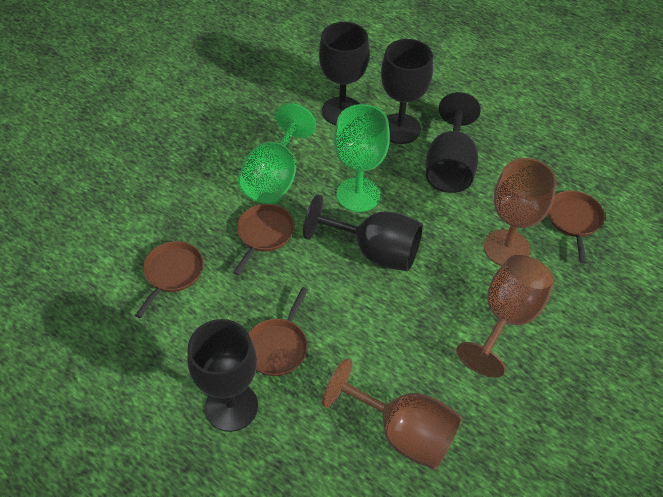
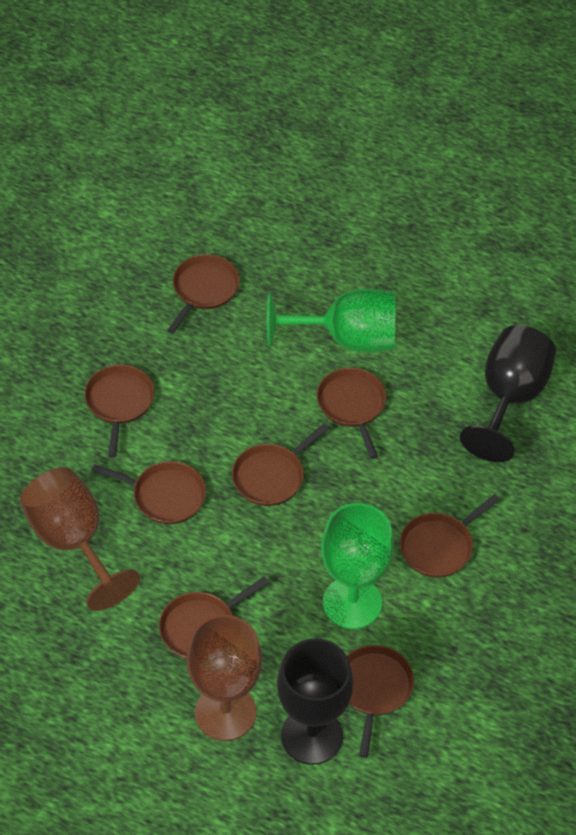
black goblet: [187,319,258,432] [303,195,423,271] [319,22,370,125] [381,39,433,144] [426,92,481,193] = 5 -> [277,638,353,765] [460,325,556,462] = 2
brown goblet: [322,359,462,470] [456,255,554,378] [484,158,557,266] = 3 -> [20,467,140,611] [186,615,262,741] = 2
brown pan: [135,241,204,318] [233,204,295,275] [248,287,308,376] [548,191,604,264] = 4 -> [84,364,154,458] [91,461,206,524] [159,577,269,659] [167,254,240,334] [232,423,329,506] [317,368,386,459] [347,645,414,758] [400,494,500,578] = 8

